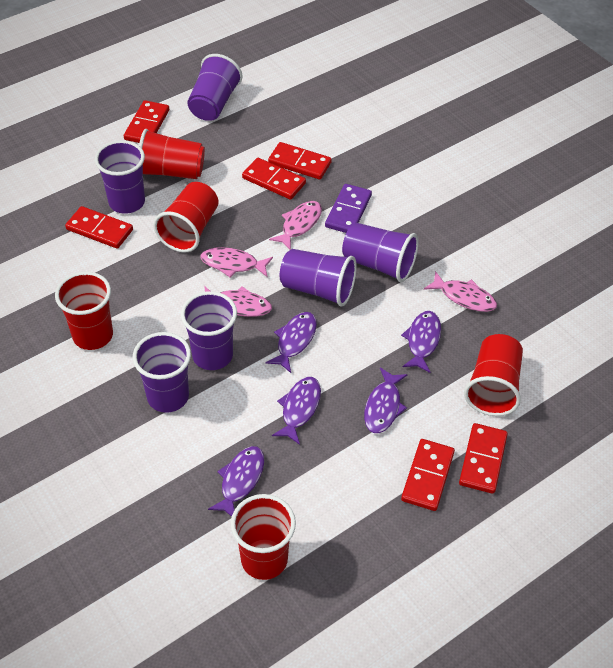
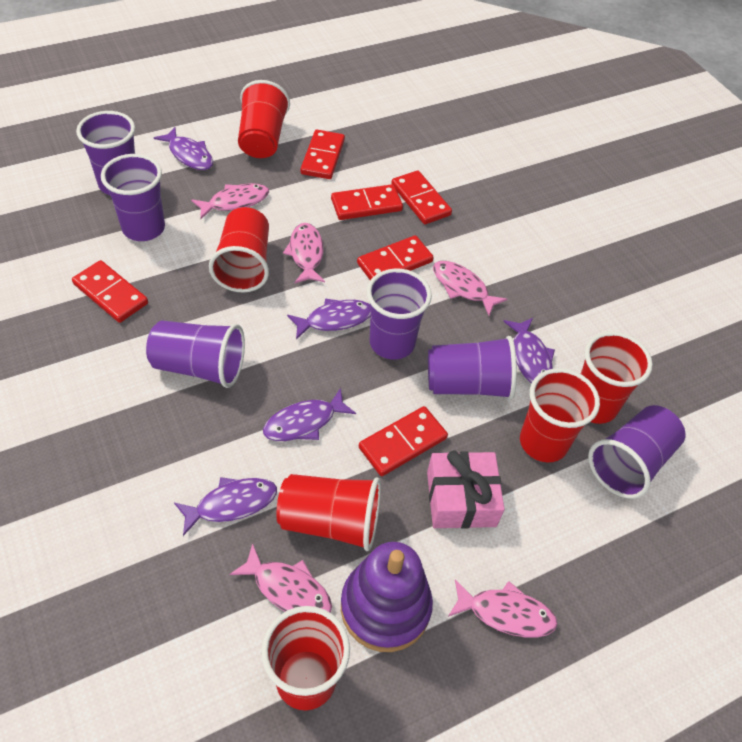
pink fish: [200,247,273,277] [204,286,272,317] [269,201,322,250] [424,271,497,312] = 4 -> [191,183,269,219] [230,543,332,613] [283,223,325,283] [433,261,507,315] [448,579,558,638] = 5
pink gift: none = 0 -> [427,451,505,529] = 1
purple domino: [325,184,372,233] = 1 -> none = 0
purple stacking toy: none = 0 -> [341,542,433,652] = 1
red cup: [55,272,113,350] [139,129,205,179] [153,182,219,253] [231,494,296,580] [464,334,523,416] = 5 -> [209,207,269,293] [238,80,290,158] [261,606,350,710] [276,474,381,551] [520,368,600,462] [580,331,653,424] = 6

